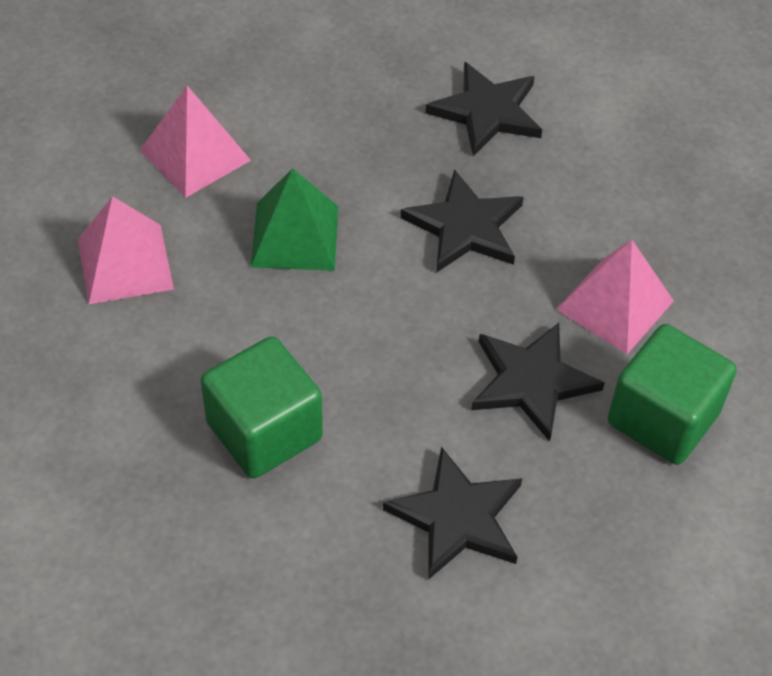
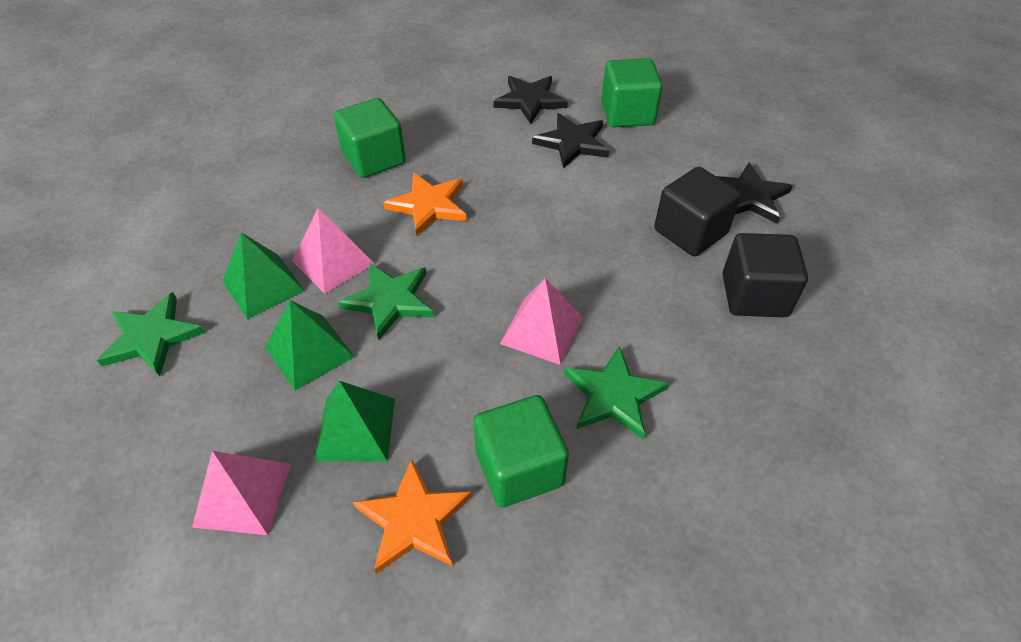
black cube: none = 0 -> [654,167,741,256] [723,233,808,317] = 2
black star: [383,447,522,580] [400,169,524,273] [426,62,542,156] [471,323,605,442] = 4 -> [494,76,568,124] [532,113,609,168] [716,162,793,224] = 3
green cube: [201,336,323,478] [608,324,737,465] = 2 -> [334,98,406,178] [473,395,569,508] [601,58,662,127] = 3
green pyramid: [251,168,339,271] = 1 -> [223,232,305,319] [265,300,354,390] [314,381,395,461] = 3
green star: none = 0 -> [97,292,205,376] [338,263,434,340] [564,346,669,440] = 3
orange star: none = 0 -> [353,459,471,574] [383,172,467,236] = 2

